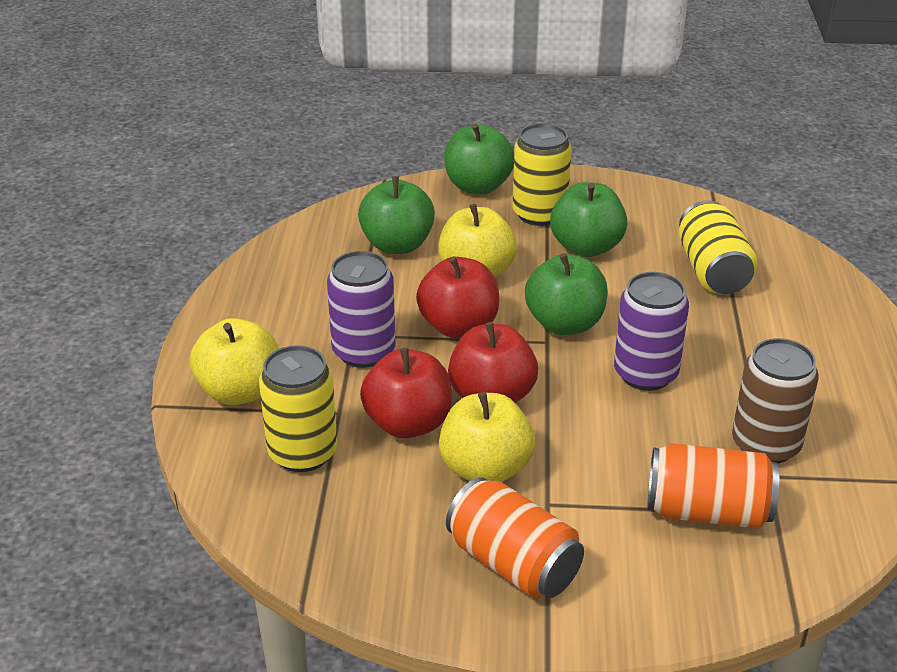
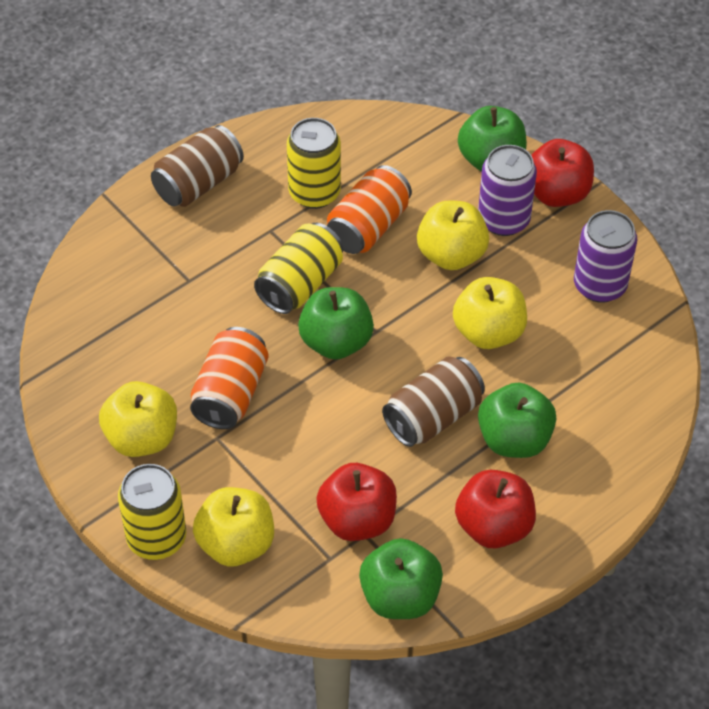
brown can: [732,338,819,464] = 1 -> [151,125,244,207] [382,356,485,447] = 2
yellow apple: [190,318,279,405] [438,204,517,278] [439,392,535,482] = 3 -> [99,381,177,457] [193,487,274,567] [417,200,489,270] [453,277,527,349] = 4

